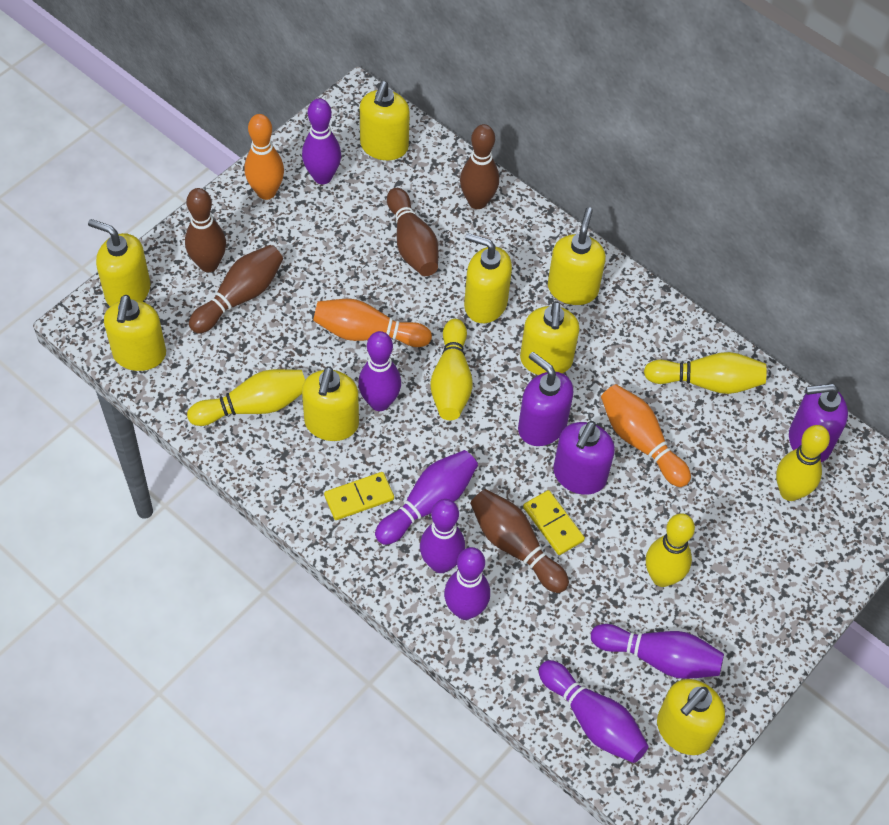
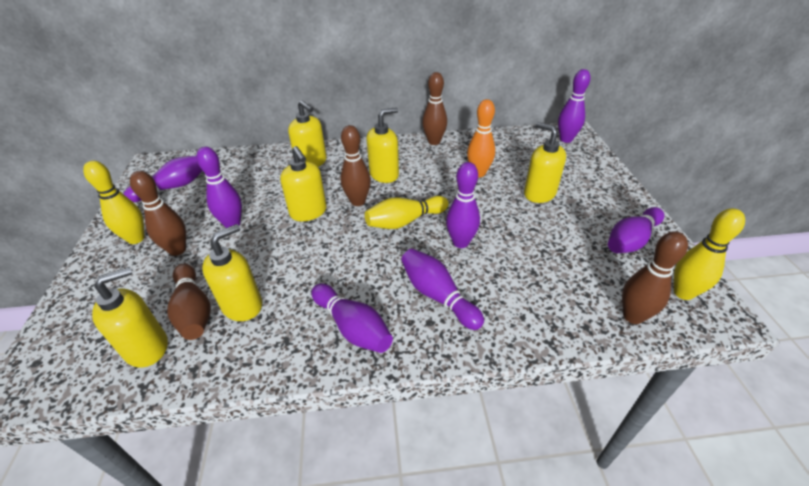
orange bowling pin: [244,114,284,200] [313,299,432,347] [601,384,691,487] = 3 -> [467,99,495,177] = 1
purple soap dispenser: [518,352,574,446] [553,421,615,495] [789,384,848,462] = 3 -> none = 0
yellow bowling pin: [187,369,305,426] [430,319,473,420] [644,352,766,394] [646,513,695,587] [776,425,830,501] = 5 -> [83,160,145,244] [365,196,449,229] [674,208,745,300] = 3
yellow domino: [324,472,394,520] [523,490,585,555] = 2 -> none = 0
yellow soap dispenser: [88,219,151,306] [104,295,166,371] [302,366,359,441] [360,81,410,160] [464,233,512,323] [520,301,579,375] [548,207,606,305] [657,679,725,755] = 8 -> [92,267,168,368] [202,224,262,321] [280,146,327,221] [288,100,327,167] [366,107,399,183] [524,122,566,203] = 6

